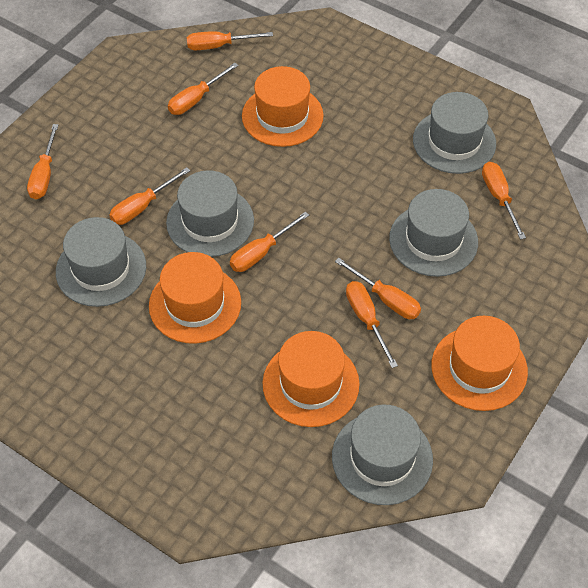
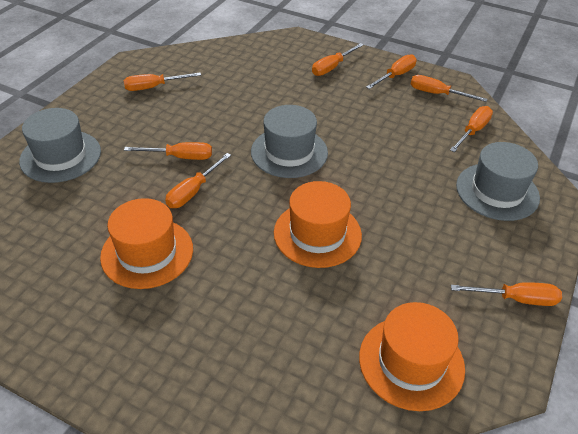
grey hat: [56,217,146,307] [166,170,254,257] [332,405,433,505] [389,189,478,277] [413,92,496,174] = 5 -> [19,108,101,183] [251,105,328,178] [456,142,540,221] = 3
orange hat: [149,252,241,344] [242,66,324,147] [262,331,360,427] [431,316,528,411] = 4 -> [100,198,193,289] [274,181,362,268] [359,302,465,411] = 3

